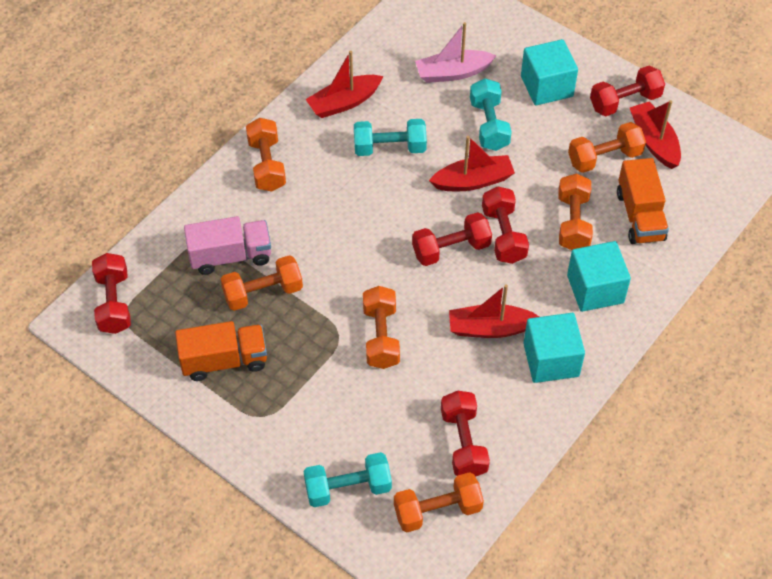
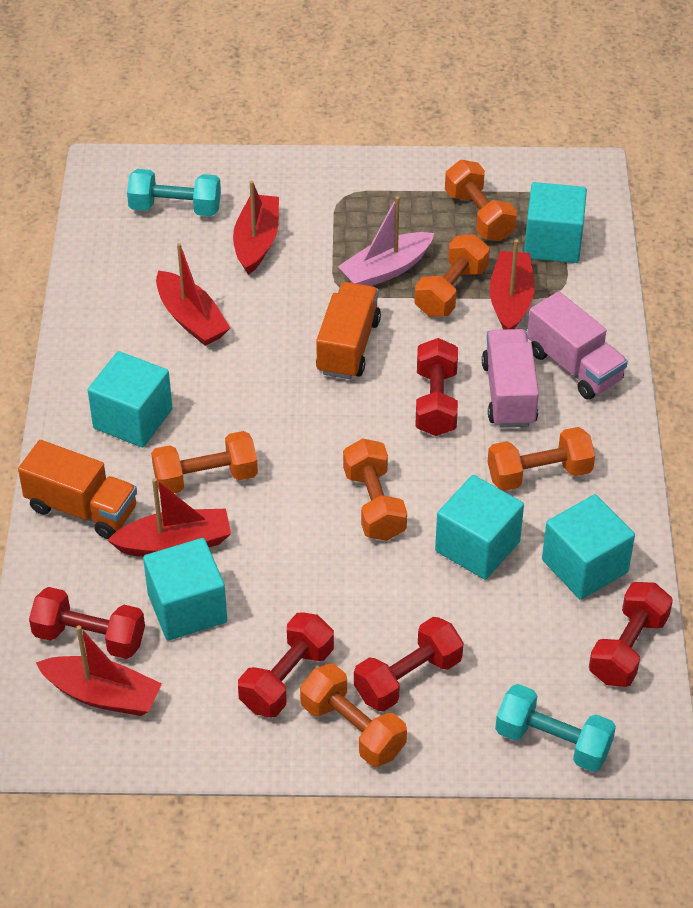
pink truck: [184,216,271,275] = 1 -> [482,329,539,428] [527,291,628,400] = 2
red boat: [306,51,383,118] [429,136,515,191] [449,284,539,338] [630,100,681,169] = 4 -> [36,625,162,716] [107,478,231,557] [156,243,230,346] [233,180,279,275] [490,239,534,329] = 5
turquoise cube: [521,39,578,106] [523,313,585,383] [567,241,631,312] = 3 -> [88,351,172,447] [143,538,227,641] [435,475,524,580] [524,182,587,263] [542,494,635,600] = 5
turquoise dumbbell: [304,452,392,507] [354,119,427,156] [470,78,512,151] = 3 -> [127,169,221,216] [495,684,616,772] = 2

